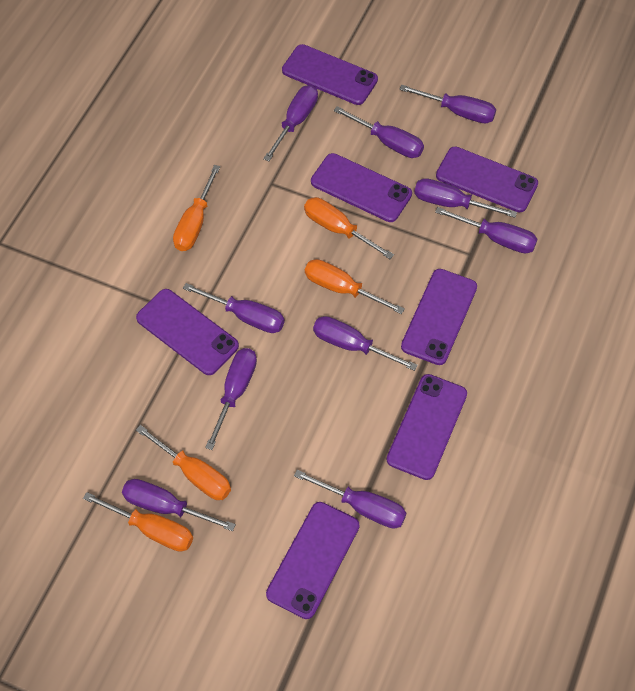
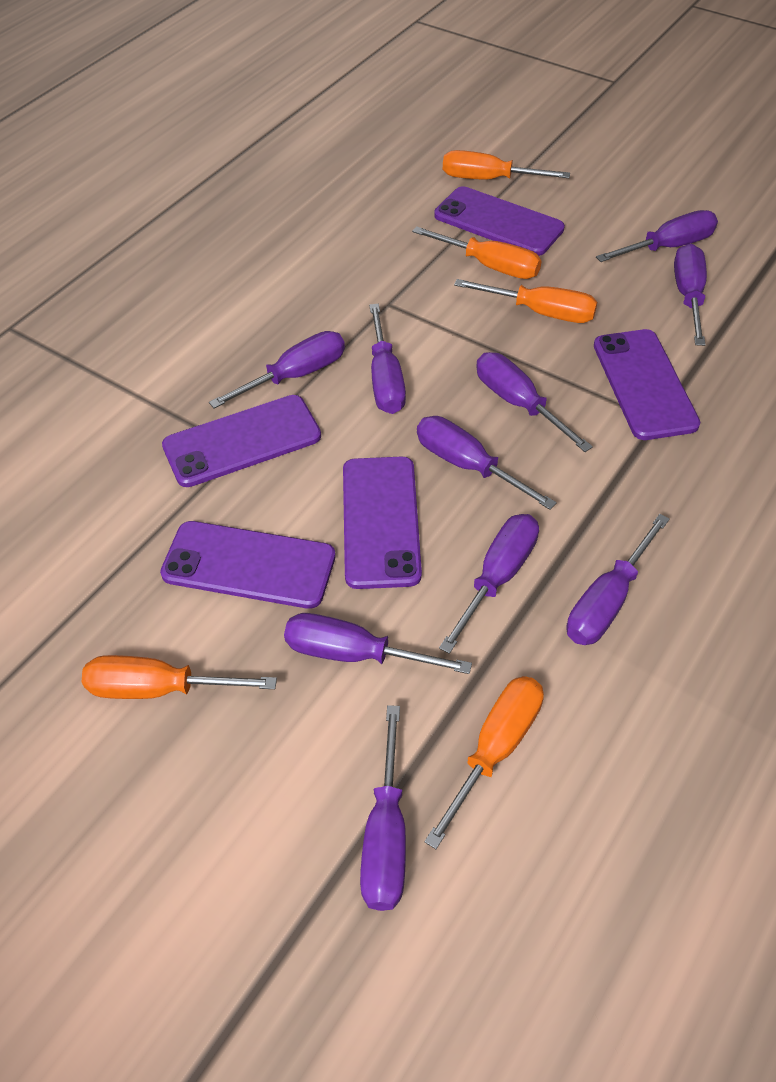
purple phone: [136,289,239,375] [266,502,360,619] [282,44,378,105] [311,153,412,222] [387,374,467,480] [401,269,477,365] [436,147,538,213] = 7 -> [160,521,336,609] [162,395,321,487] [343,457,422,589] [434,186,565,256] [594,329,700,440] = 5

